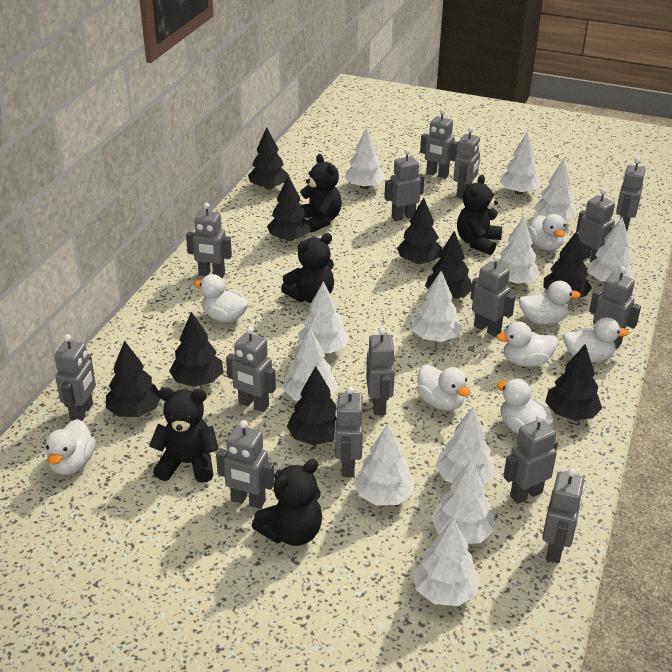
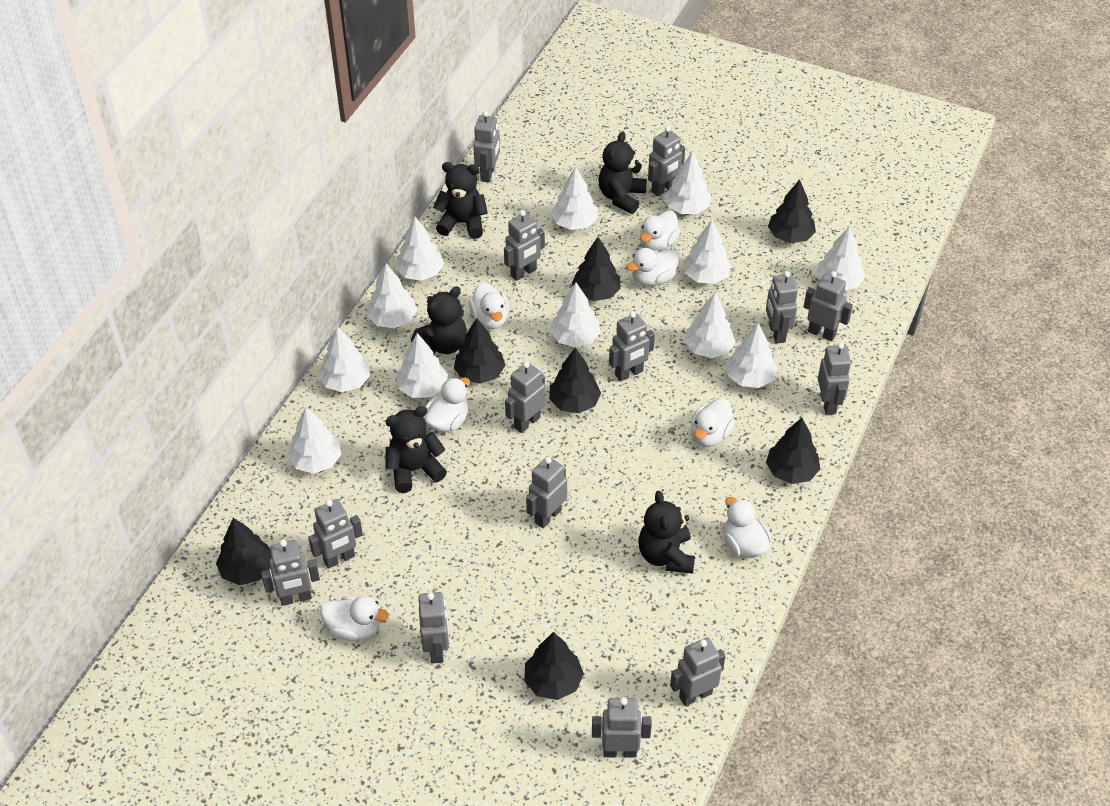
black tree: [106,340,161,417] [169,311,223,387] [248,127,289,190] [267,176,311,241] [287,366,337,445] [397,197,442,264] [425,231,472,299] [544,231,592,297] [545,344,602,421] = 9 -> [216,518,272,585] [454,318,505,384] [524,632,584,700] [549,347,601,413] [572,237,621,301] [766,418,820,484] [768,179,816,243] = 7
grey robot: [54,334,96,421] [186,203,232,278] [216,420,274,509] [226,327,276,412] [334,386,363,477] [366,328,395,415] [384,149,424,221] [420,109,458,178] [453,127,480,199] [470,255,515,337] [503,414,558,504] [542,468,585,563] [576,189,615,262] [589,267,641,348] [616,158,645,231] = 15 -> [261,539,320,606] [308,499,363,569] [418,592,449,664] [474,111,500,183] [504,210,545,281] [505,361,545,433] [526,456,567,528] [592,697,652,758] [609,311,655,381] [648,126,685,197] [670,637,725,706] [766,271,798,344] [804,271,853,341] [818,342,851,415] = 14
white duck: [46,419,96,475] [194,274,249,322] [417,365,470,411] [496,322,558,367] [497,379,554,434] [519,281,581,325] [528,213,565,251] [563,317,629,363] = 8 -> [321,596,389,640] [424,377,470,433] [469,282,509,329] [626,248,679,286] [640,210,680,252] [691,398,735,447] [724,497,772,558] = 7

